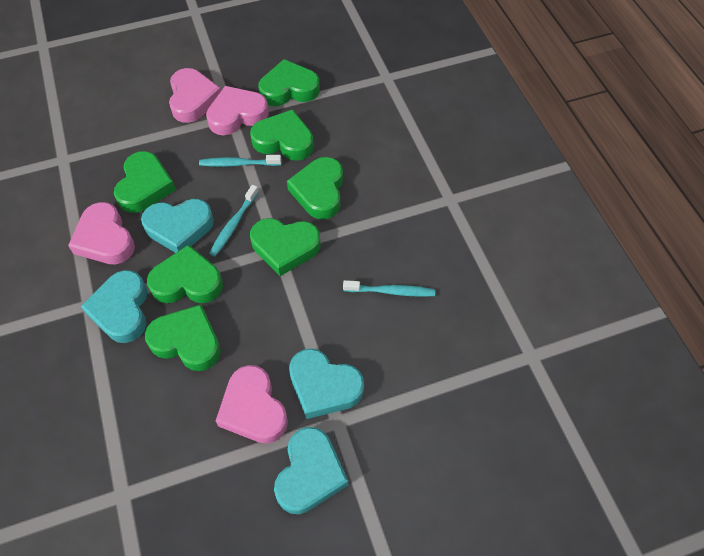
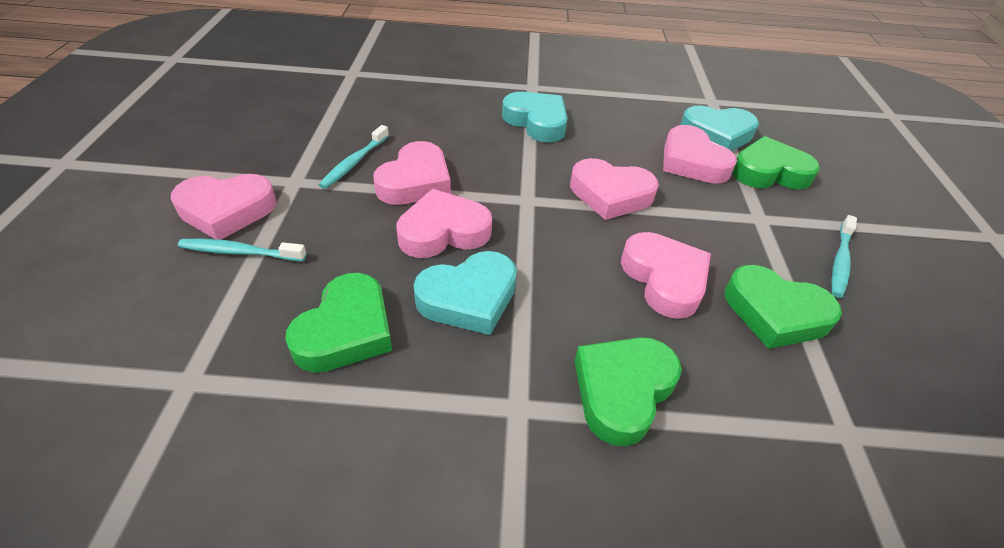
green heart: [114,151,176,213] [145,305,221,371] [147,244,223,303] [250,109,314,161] [250,218,321,276] [258,59,320,106] [287,157,343,219] = 7 -> [285,273,392,373] [574,337,682,446] [725,265,842,349] [732,136,820,189] = 4
pink heart: [68,202,135,264] [169,68,221,123] [206,86,269,135] [216,365,288,444] = 4 -> [171,174,276,239] [373,141,451,205] [397,189,492,258] [570,158,659,220] [621,232,711,319] [663,125,737,184] = 6
turquoise heart: [81,270,148,343] [141,199,214,253] [274,427,348,514] [289,348,364,419] = 4 -> [413,251,517,335] [502,92,568,142] [680,105,759,151] = 3

